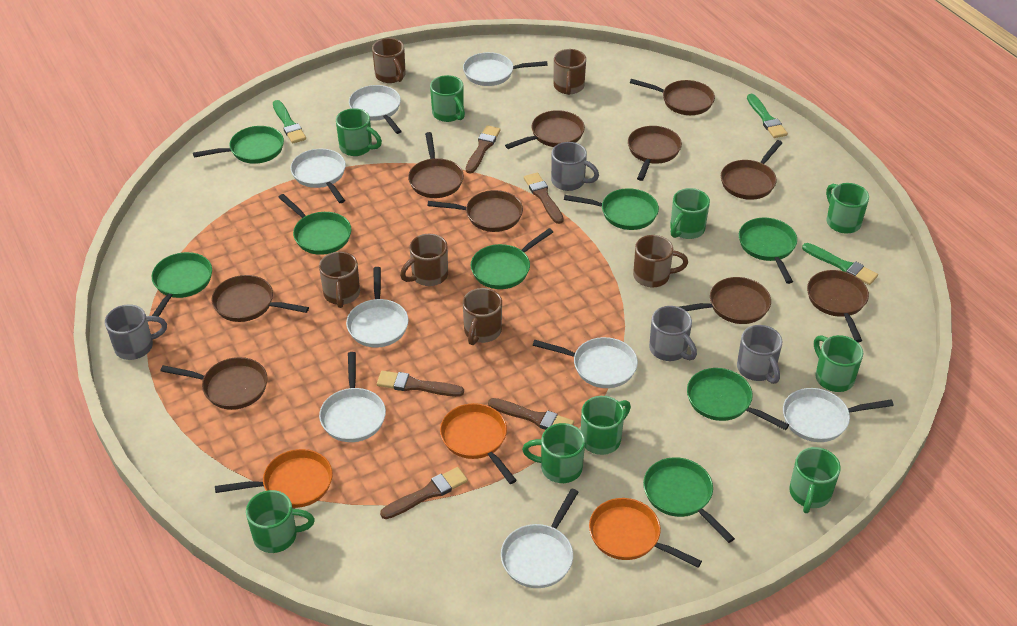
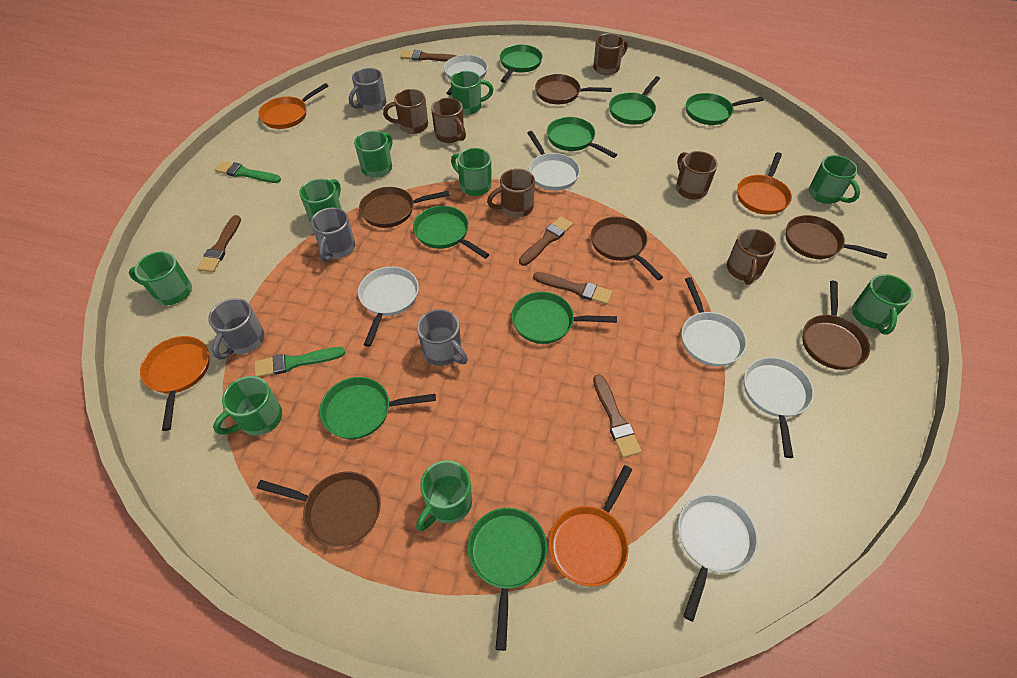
brown pan: [161,357,268,410] [212,275,309,322] [408,132,464,198] [427,190,523,232] [505,110,585,149] [628,126,682,181] [630,79,715,115] [679,277,771,324] [721,140,782,200] [807,270,869,342] = 10 -> [257,472,381,547] [359,187,450,228] [535,74,612,104] [591,217,663,280] [786,215,887,259] [802,281,870,370] = 6
green brush: [273,100,306,144] [747,94,788,138] [802,243,878,285] = 3 -> [214,161,281,183] [255,347,345,377] = 2
orange pan: [215,449,333,508] [440,403,517,484] [589,498,702,567] = 3 -> [140,336,210,431] [258,83,329,129] [549,465,632,587] [737,152,792,215] = 4
white pan: [290,149,346,203] [319,352,386,442] [346,267,409,348] [349,85,402,134] [463,52,548,86] [501,489,578,588] [533,337,638,388] [783,388,894,442] = 8 -> [358,266,419,347] [444,55,488,95] [527,131,580,191] [678,494,758,621] [681,277,747,367] [744,357,814,458] = 6

